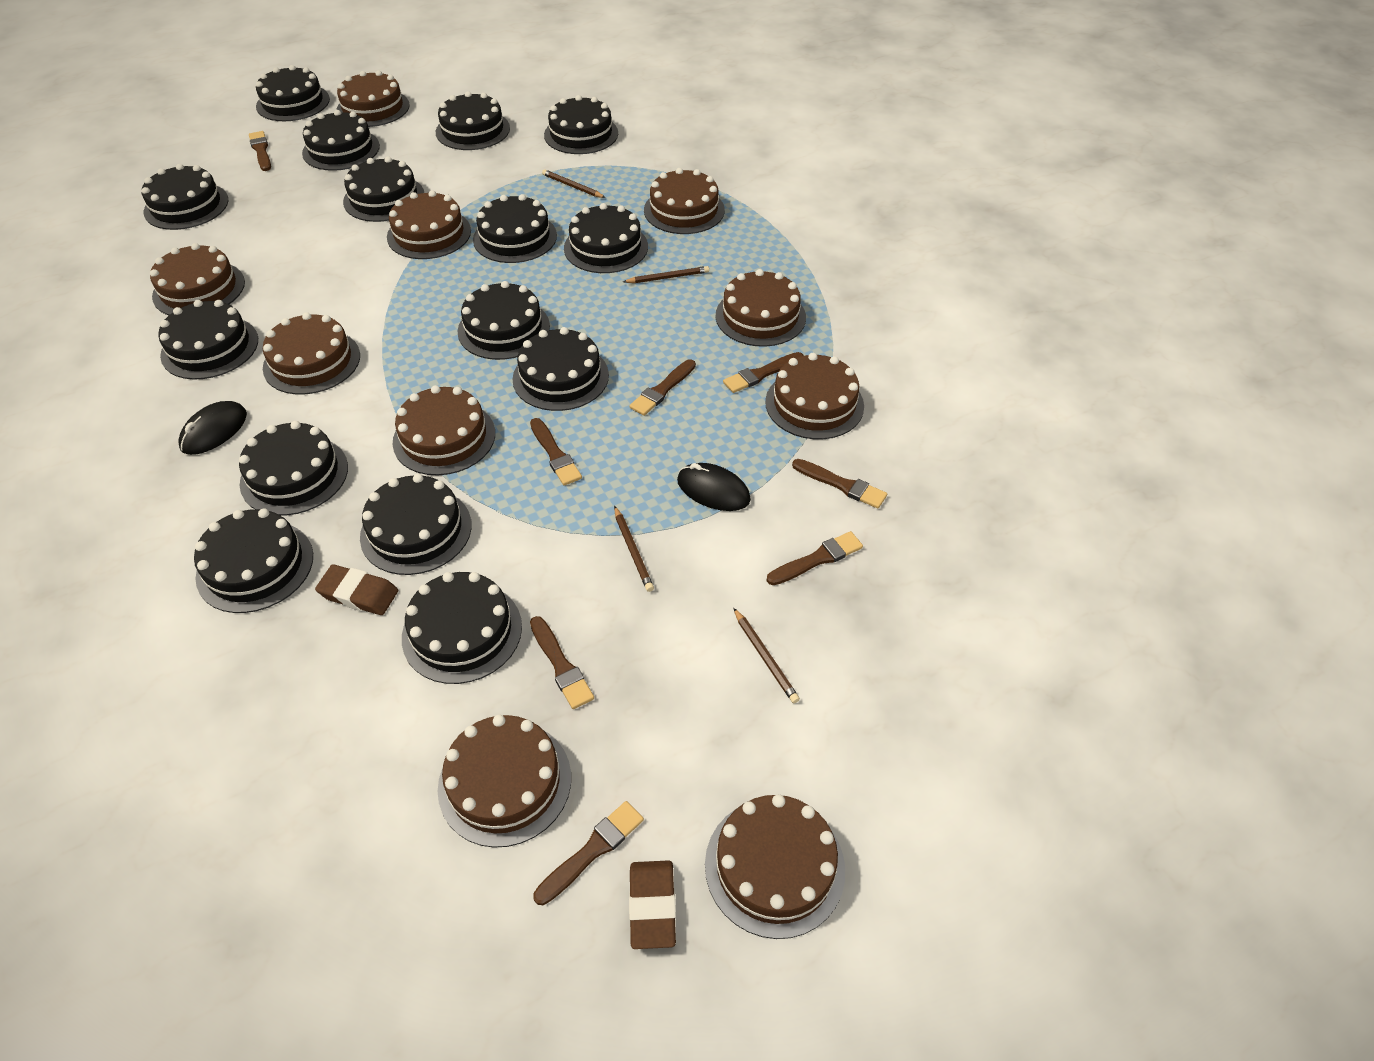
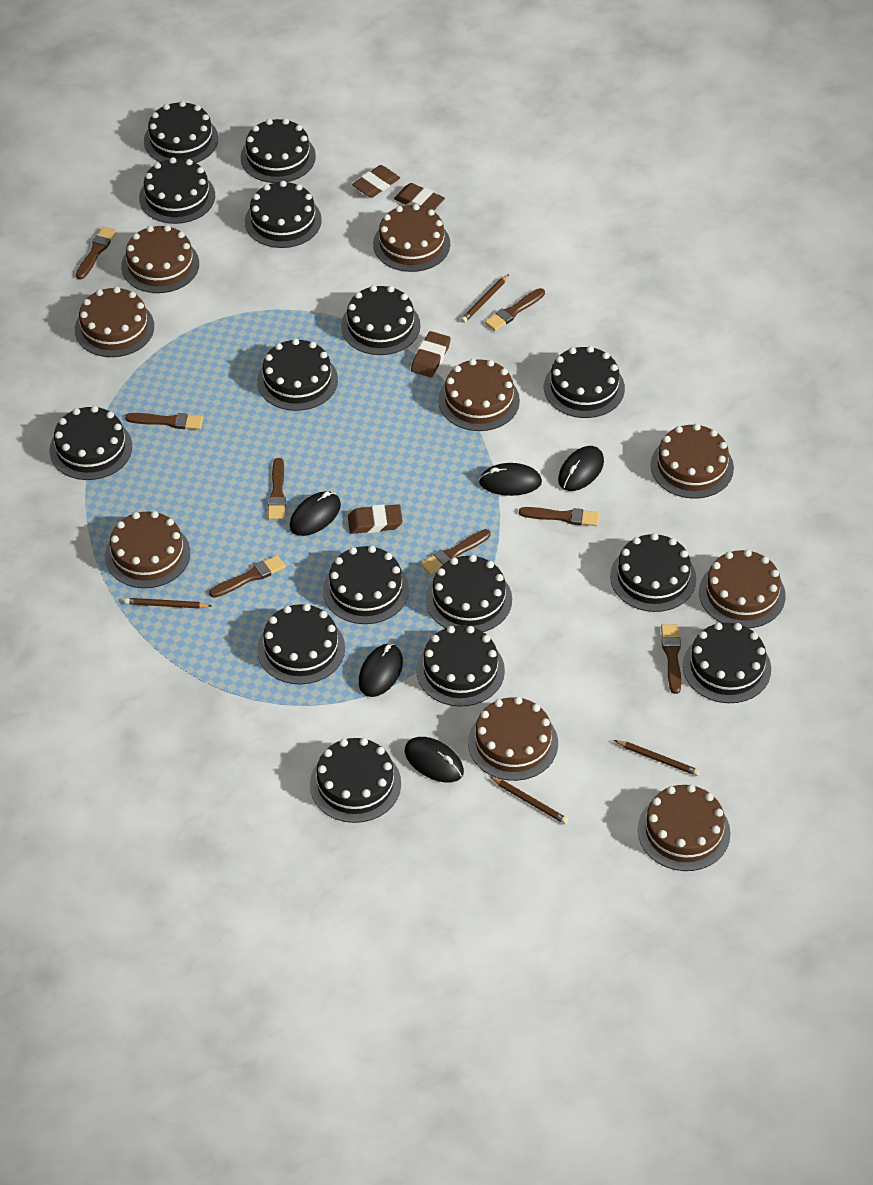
black mouse: [178,401,247,455] [677,463,751,511] = 2 -> [290,491,341,536] [359,644,403,697] [405,737,464,782] [479,463,542,496] [558,446,604,491] = 5
brown cake: [150,243,245,315] [263,312,360,394] [336,70,410,127] [387,190,471,259] [393,385,495,475] [438,715,571,848] [644,168,725,234] [705,794,845,939] [716,269,806,347] [765,353,864,439] = 10 -> [75,287,154,357] [105,511,190,588] [121,225,199,293] [373,204,450,272] [438,359,520,431] [468,697,558,781] [638,784,731,871] [651,424,734,499] [699,549,786,628] = 9
brown eraser: [315,564,398,615] [629,860,676,949] = 2 -> [348,504,403,534] [352,165,400,198] [394,183,445,210] [411,331,451,377] = 4

